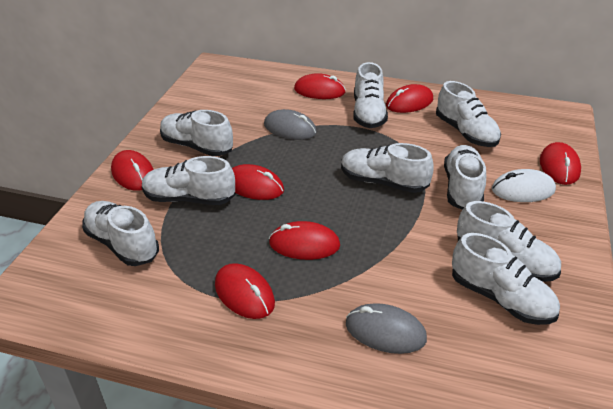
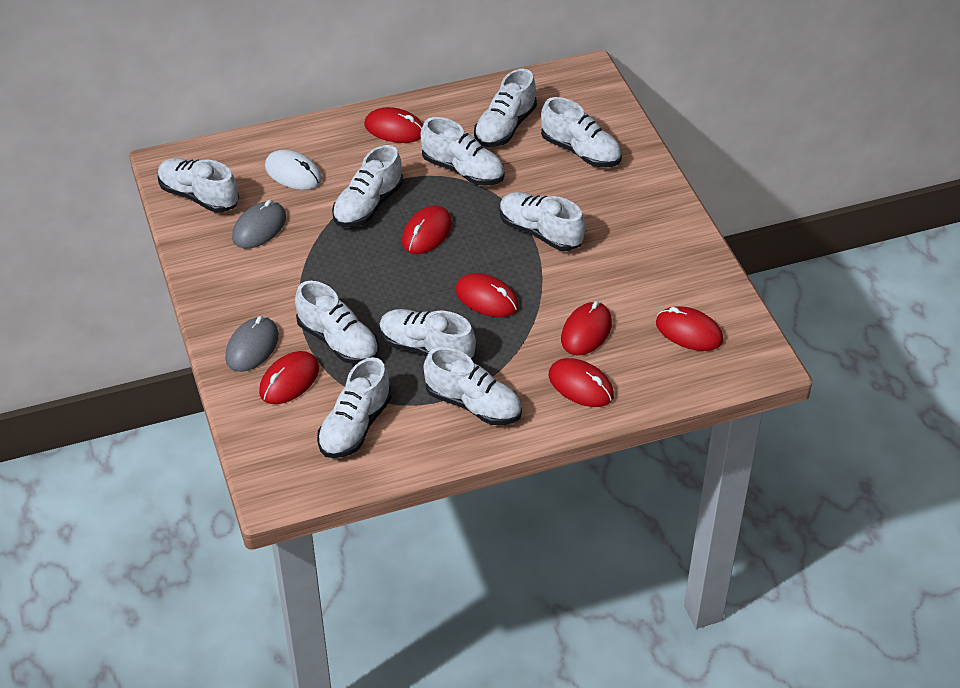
white shoe: [82,201,159,266] [142,156,235,205] [160,110,233,156] [341,143,434,193] [353,62,388,128] [436,81,501,147] [444,145,486,210] [452,233,560,325] [457,201,561,282] = 9 -> [158,158,239,213] [295,281,379,364] [317,357,392,458] [332,145,403,227] [379,309,476,360] [421,117,505,185] [424,347,522,425] [474,69,537,147] [500,192,585,251] [541,97,622,167] = 10

